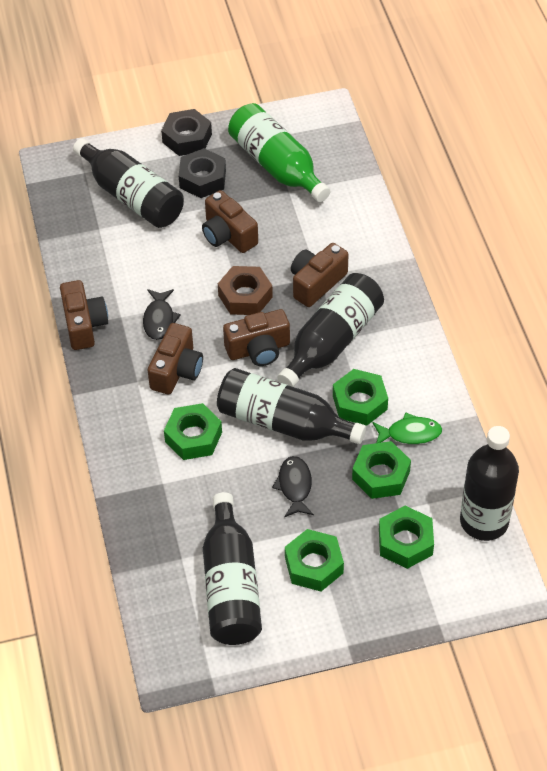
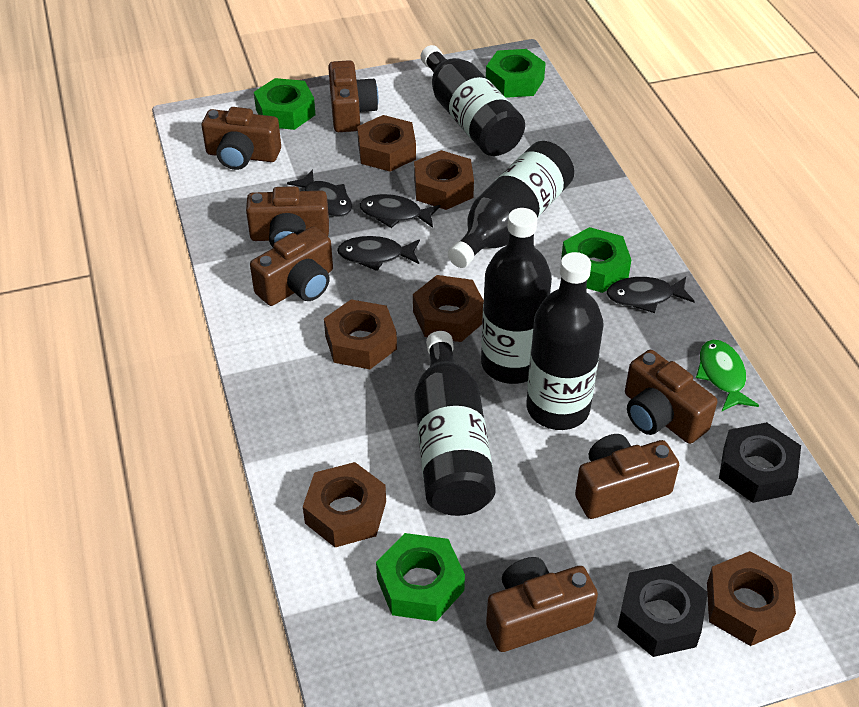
black fish: [143,289,181,340] [272,456,314,517] = 2 -> [287,169,352,217] [337,236,420,271] [360,194,440,228] [607,277,695,313] = 4
brown camera: [60,280,108,350] [148,323,203,394] [202,190,258,253] [223,309,290,366] [291,243,349,307] = 5 -> [201,107,281,170] [246,186,329,247] [250,226,333,306] [328,60,379,132] [486,557,598,652] [575,434,679,519] [625,350,717,444] = 7
brown nut: [218,266,273,315] = 1 -> [303,462,386,547] [324,299,397,369] [357,115,416,172] [413,275,484,342] [414,150,474,210] [707,551,796,646] = 6
green bottle: [228,103,330,202] = 1 -> none = 0
green nut: [164,403,222,460] [285,529,344,591] [333,369,388,426] [352,441,411,499] [379,506,434,569] = 5 -> [254,78,315,130] [376,533,465,621] [486,49,546,98] [561,227,631,293] = 4

